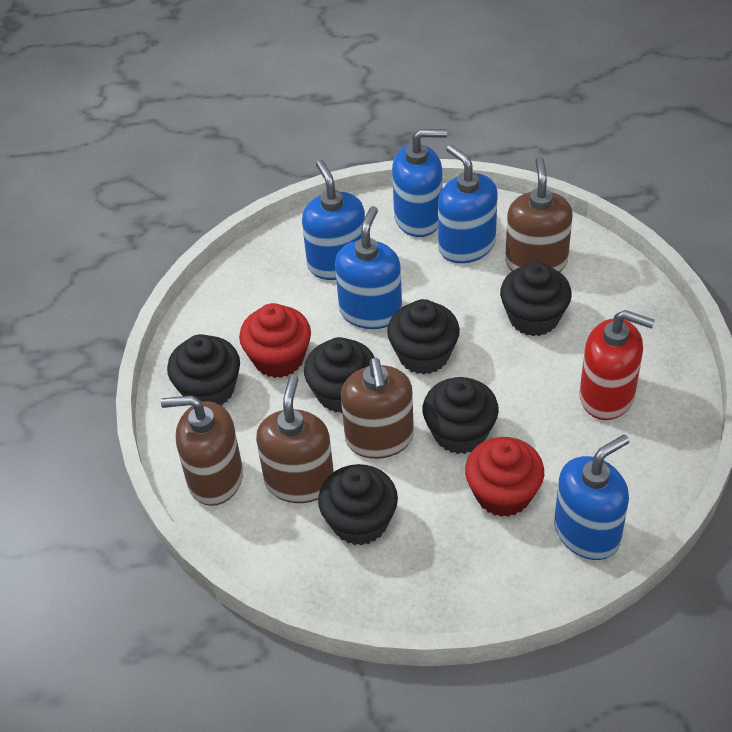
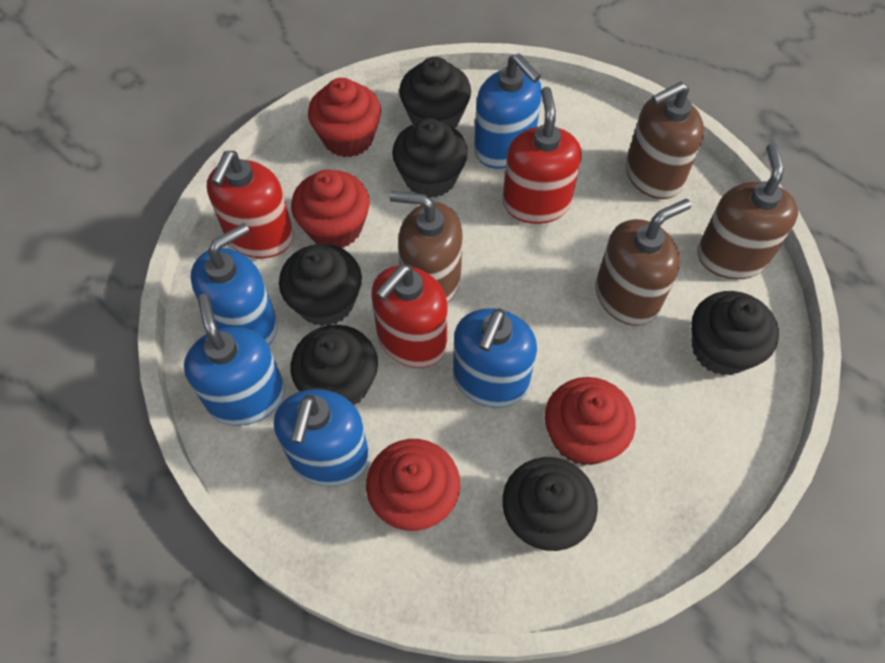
red cupcake: [239,303,311,378] [465,437,544,517] = 2 -> [291,169,370,249] [308,78,381,157] [366,439,460,531] [545,377,636,465] = 4
red soap dispenser: [579,310,655,420] = 1 -> [207,151,294,258] [371,264,448,368] [503,87,581,224] = 3

